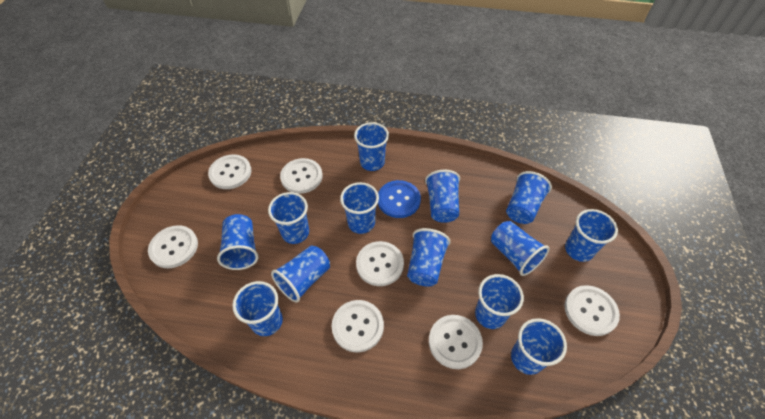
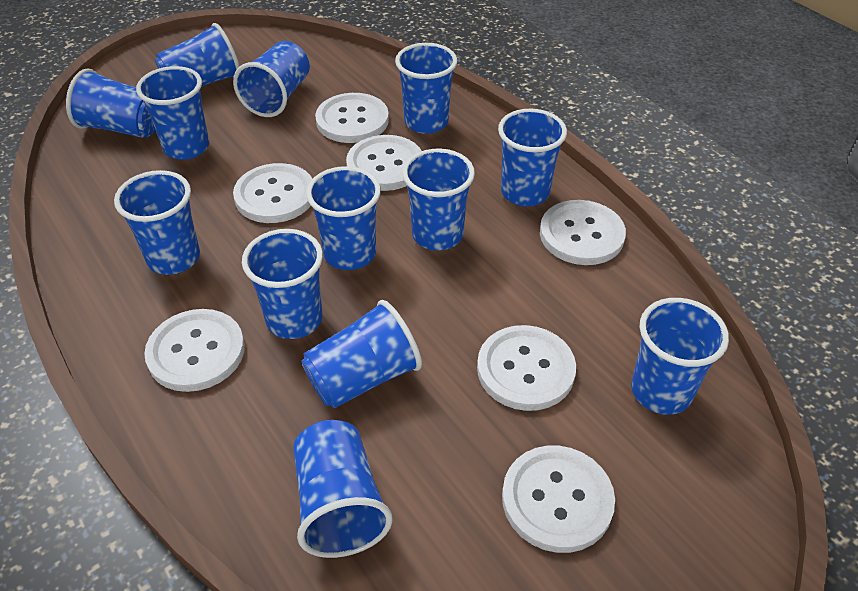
blue button: [378,180,421,218] = 1 -> none = 0

